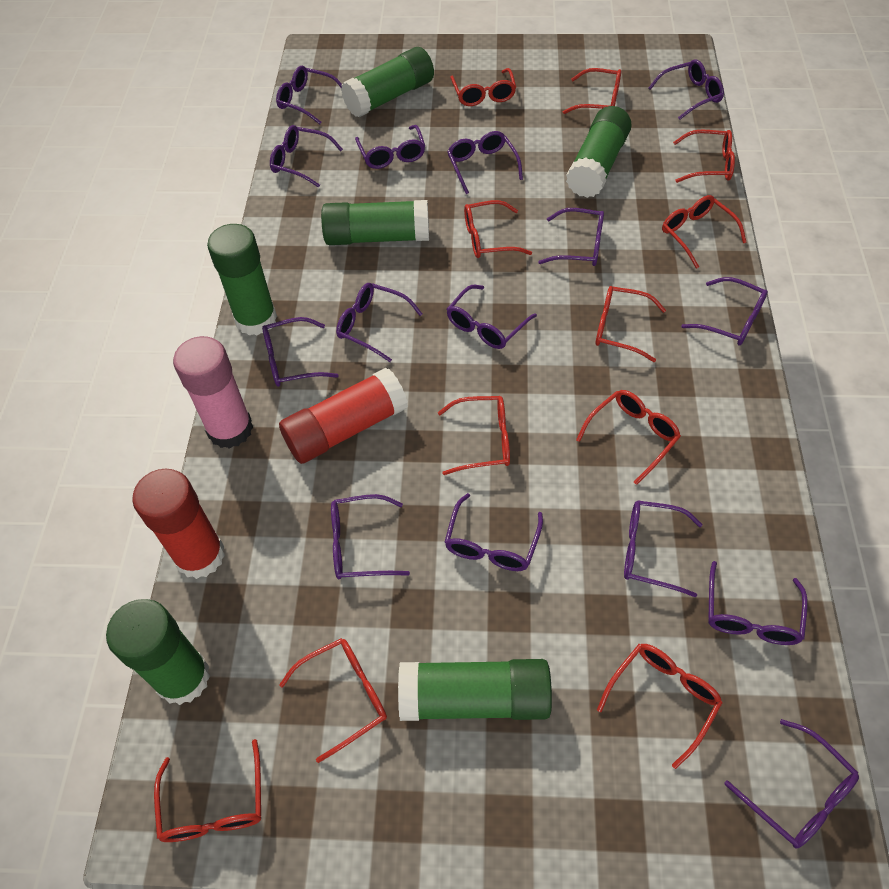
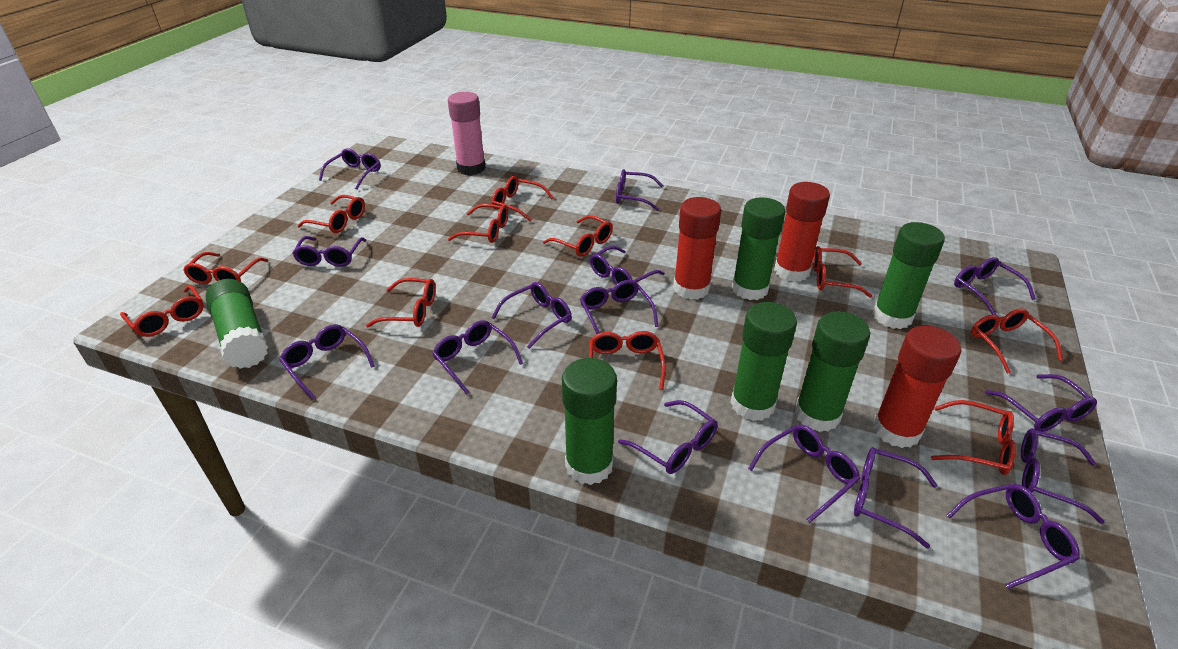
red glue stick: [132,469,225,579] [279,368,408,464] = 2 -> [673,197,721,300] [774,182,830,282] [873,326,961,448] = 3

